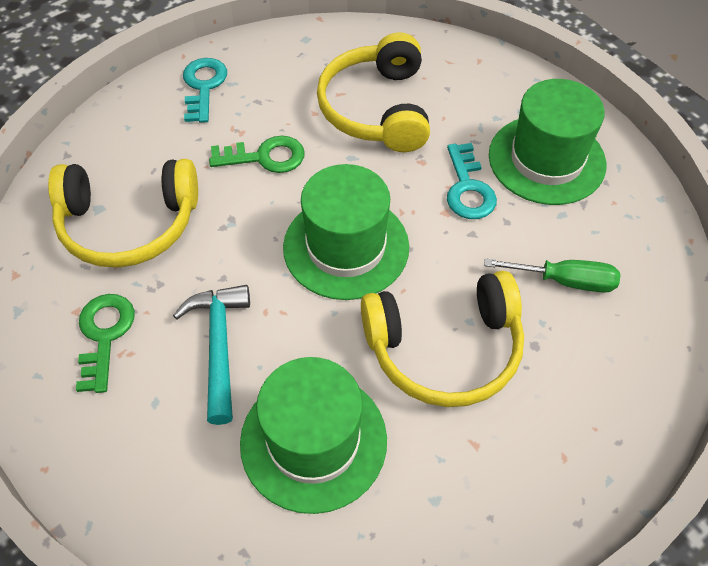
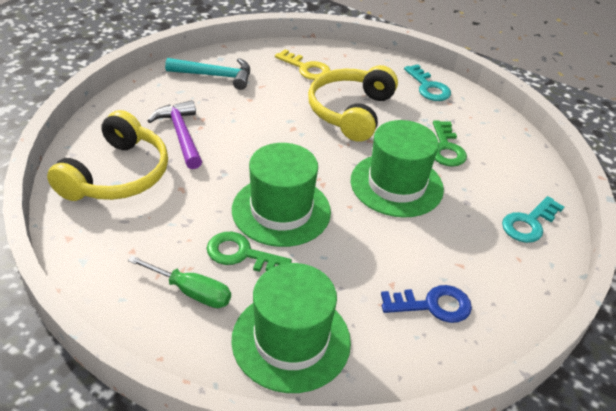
blue key: none = 0 -> [381,285,472,323] = 1
purple hammer: none = 0 -> [147,100,202,169] = 1
yellow headphones: [48,159,198,268] [317,32,430,152] [361,271,524,407] = 3 -> [47,110,168,201] [308,65,398,142] = 2
yellow key: none = 0 -> [275,49,331,80] = 1

